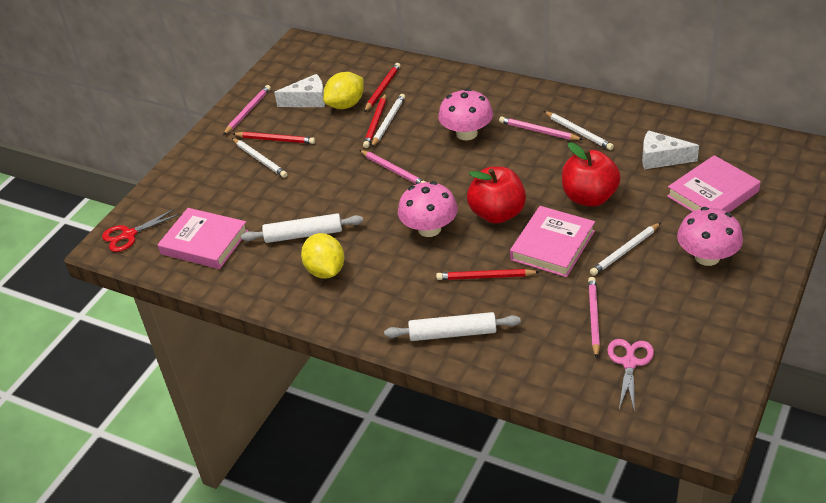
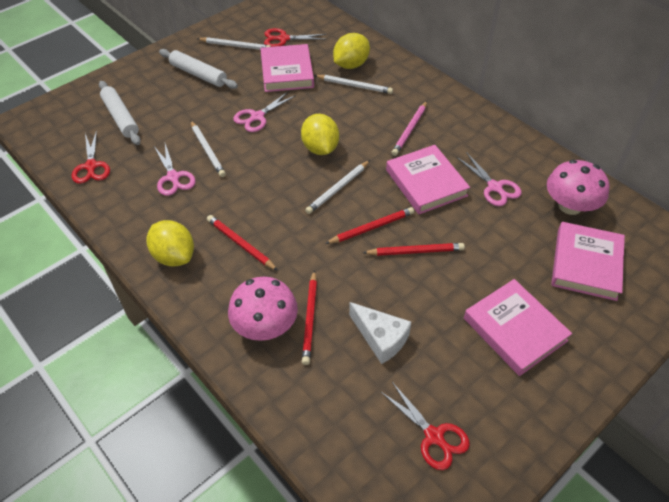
pink book: [158,208,248,269] [510,206,595,277] [667,155,761,213] = 3 -> [260,44,314,92] [386,145,470,214] [464,279,572,376] [551,222,625,301] = 4
pink mushroom: [398,181,458,237] [438,88,493,140] [677,207,743,266] = 3 -> [228,277,298,341] [547,160,610,215] = 2
pink pencil: [223,85,271,135] [360,150,426,184] [499,117,583,140] [588,277,600,358] = 4 -> [392,101,427,156] = 1
pink scissors: [607,339,654,413] = 1 -> [154,144,196,196] [233,91,296,132] [457,152,522,206] = 3
red apple: [467,167,526,224] [562,142,621,207] = 2 -> none = 0
red scissors: [102,209,180,252] = 1 -> [72,130,110,184] [264,28,327,47] [381,382,470,470] = 3
white cheese: [274,74,325,107] [642,130,699,169] = 2 -> [349,302,411,364] = 1
yellow lemon: [301,233,344,279] [323,72,364,109] = 2 -> [146,220,194,266] [301,114,339,155] [333,33,370,69] = 3

